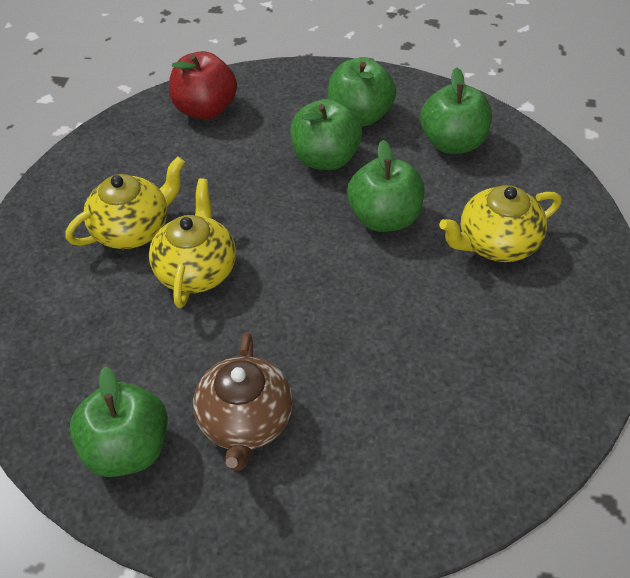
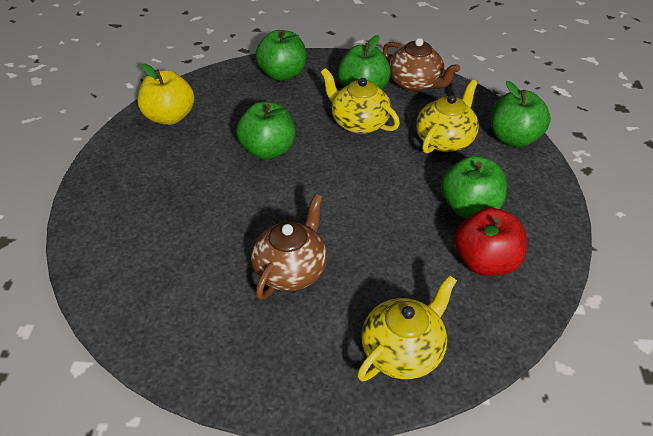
brown teapot: [193,332,293,471] = 1 -> [251,194,327,300] [383,38,460,92] = 2
yellow apple: none = 0 -> [137,64,194,125] = 1

